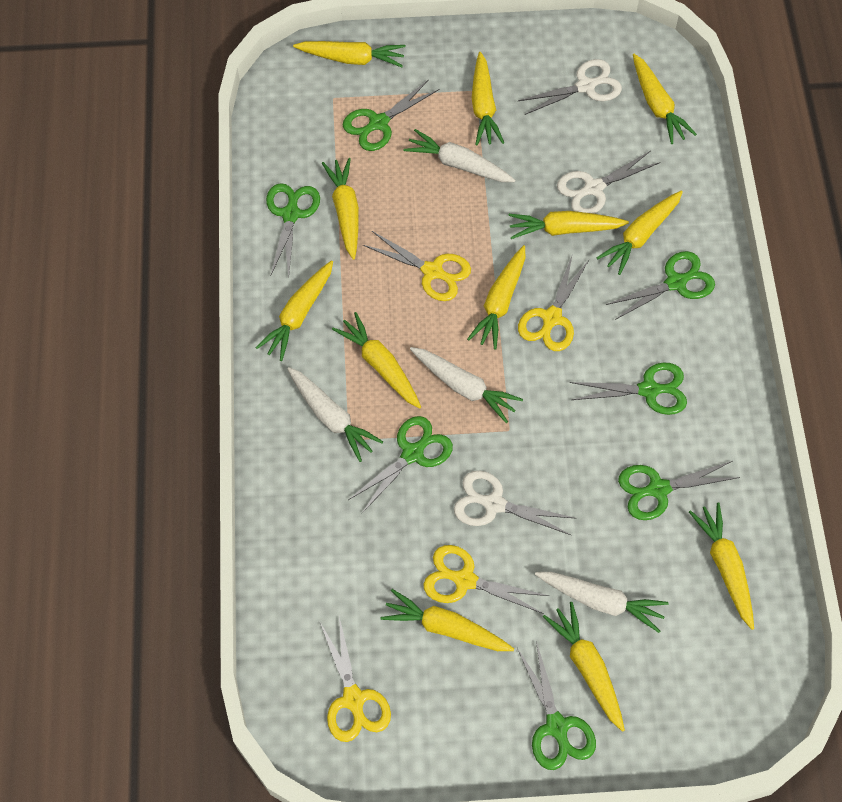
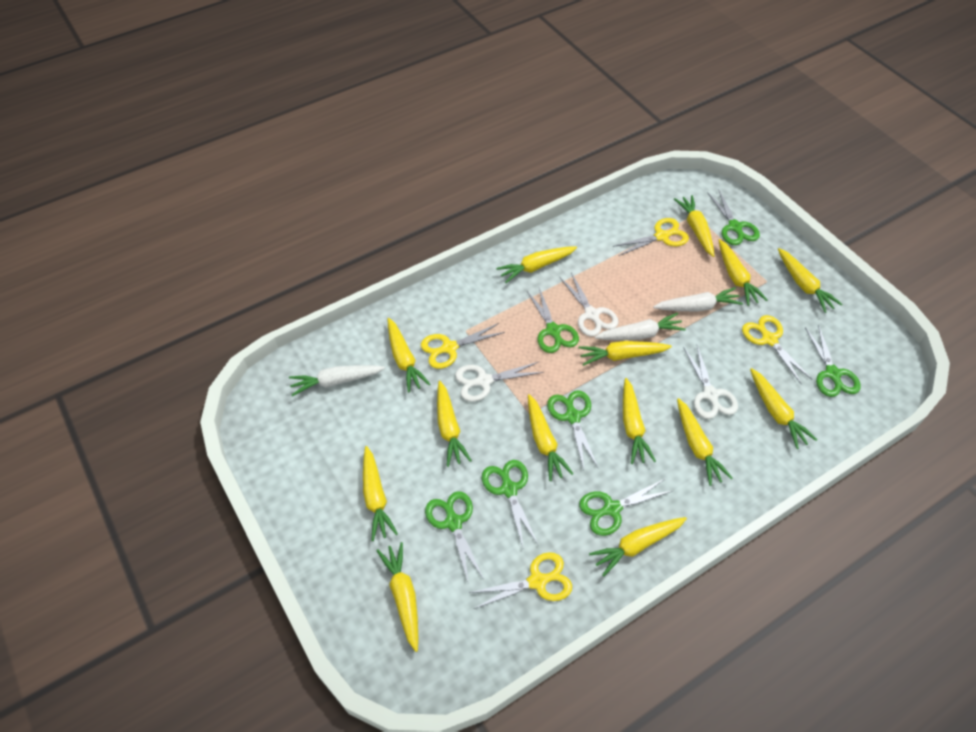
white carrot: [287,367,383,462] [403,129,515,182] [410,347,523,423] [535,572,669,633] = 4 -> [289,365,385,396] [595,313,686,340] [653,287,743,312] = 3
yellow carrot: [255,260,333,361] [293,41,406,67] [322,158,359,260] [332,312,421,409] [380,589,514,651] [467,245,525,349] [472,52,504,145] [508,211,629,239] [543,602,625,732] [596,191,683,275] [633,54,697,144] [689,502,754,630] = 12 -> [363,446,398,541] [376,542,418,652] [388,318,430,393] [437,381,472,467] [496,246,577,283] [528,394,573,481] [578,341,672,366] [589,517,687,577] [623,378,656,464] [674,195,714,257] [677,398,733,486] [718,239,767,306] [750,368,817,449] [778,248,842,313] = 14

